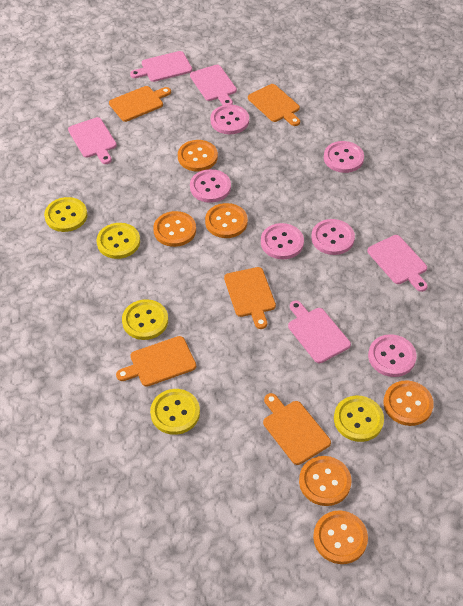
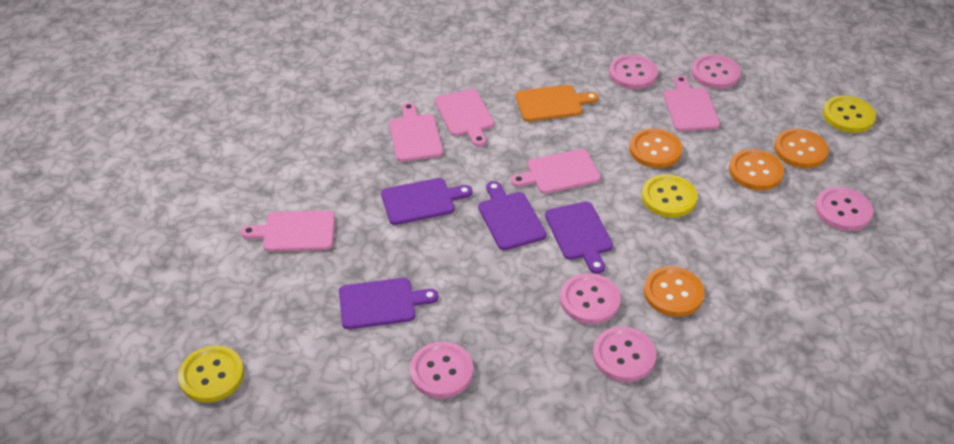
orange button: [153,211,196,247] [178,140,218,172] [205,203,248,238] [299,456,351,506] [313,510,368,564] [383,381,434,426] = 6 -> [629,128,682,168] [644,266,705,317] [729,149,784,190] [774,129,829,168] = 4
orange cutting board: [109,86,171,122] [116,336,196,387] [224,267,276,329] [248,84,300,126] [263,393,331,465] = 5 -> [515,85,599,122] = 1
purple cutting board: none = 0 -> [339,278,438,329] [381,178,472,225] [478,181,546,250] [545,202,613,274] = 4
yellow button: [44,197,87,232] [97,223,140,259] [122,299,168,340] [150,389,200,435] [334,396,384,442] = 5 -> [178,345,244,403] [642,174,697,218] [823,95,876,133] = 3

